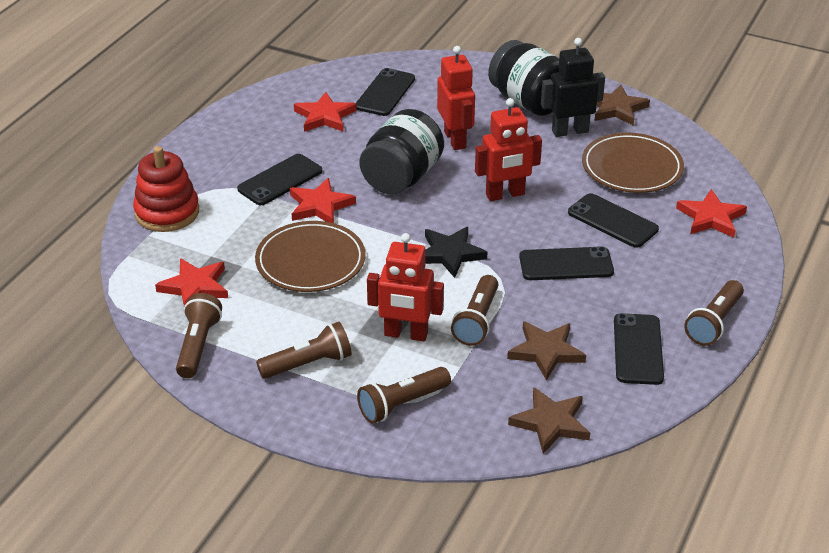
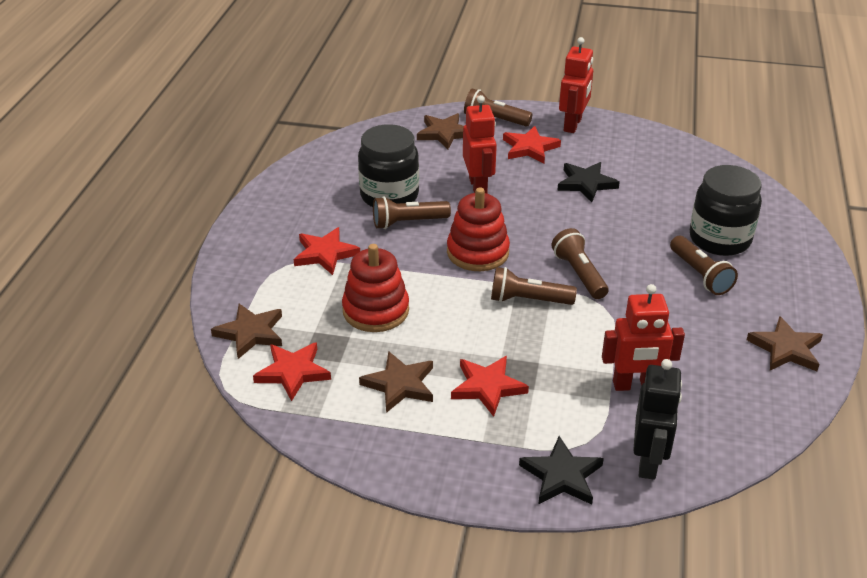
black phone: [237,154,322,205] [355,68,415,116] [519,246,614,280] [568,193,659,248] [614,313,664,385] = 5 -> none = 0
black star: [425,227,487,278] = 1 -> [519,436,604,505] [557,162,620,202] = 2
brown plate: [255,221,366,292] [582,133,684,193] = 2 -> none = 0
brown star: [507,321,586,381] [508,387,590,454] [595,85,650,126] = 3 -> [211,304,282,359] [359,351,433,413] [417,113,464,149] [747,316,823,371] = 4
red stacking toy: [133,146,199,232] = 1 -> [342,244,409,332] [447,188,510,271] = 2

